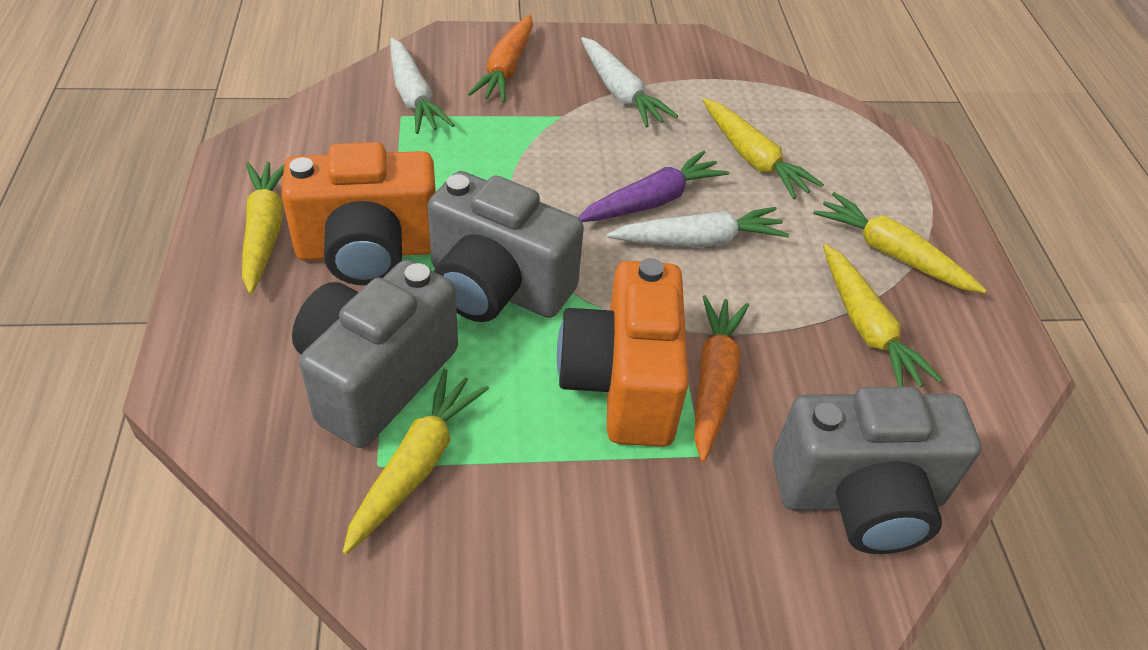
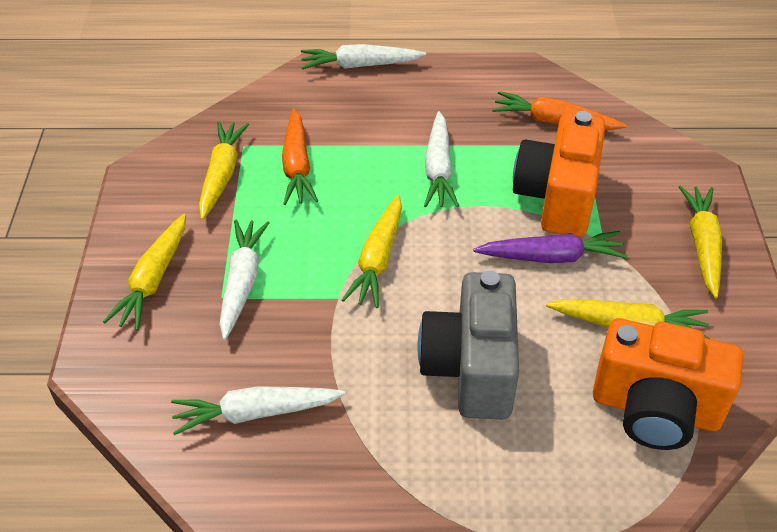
grey camera: [292,260,458,448] [427,171,584,322] [772,387,981,554] = 3 -> [418,271,519,419] = 1
white carrot: [390,38,455,134] [581,37,678,127] [607,207,789,247] = 3 -> [171,386,345,435] [219,220,270,340] [301,44,426,69] [424,111,459,207] = 4

